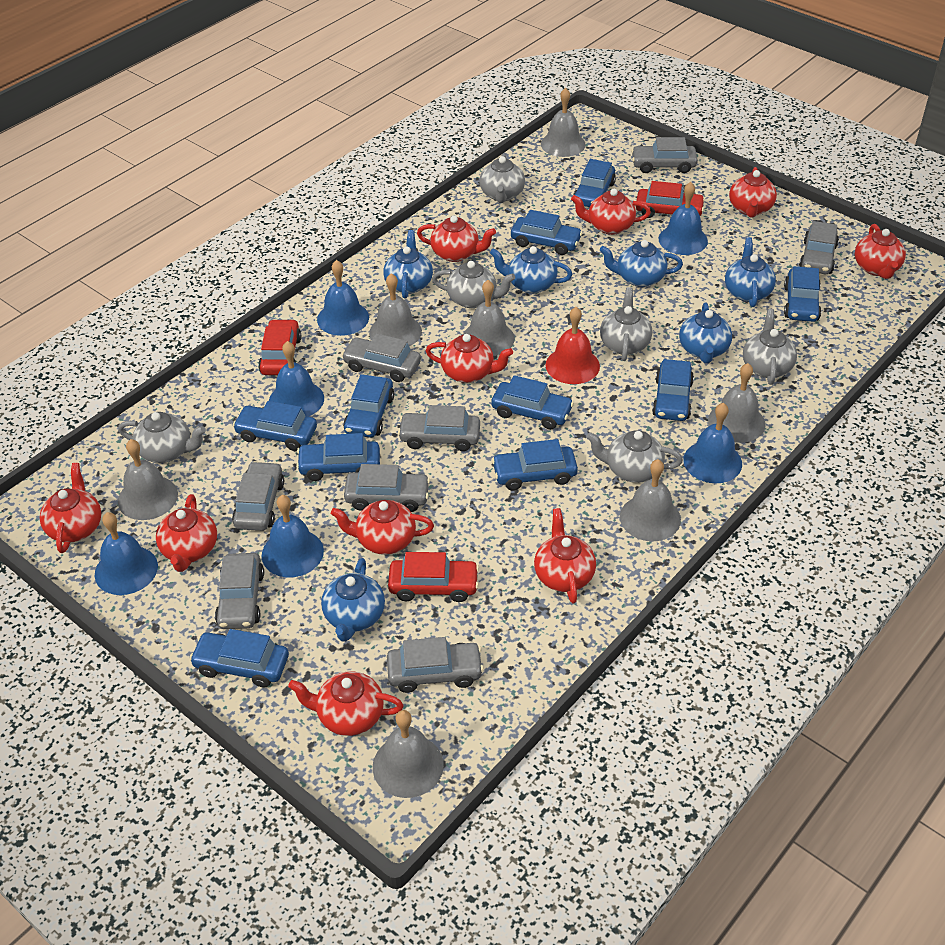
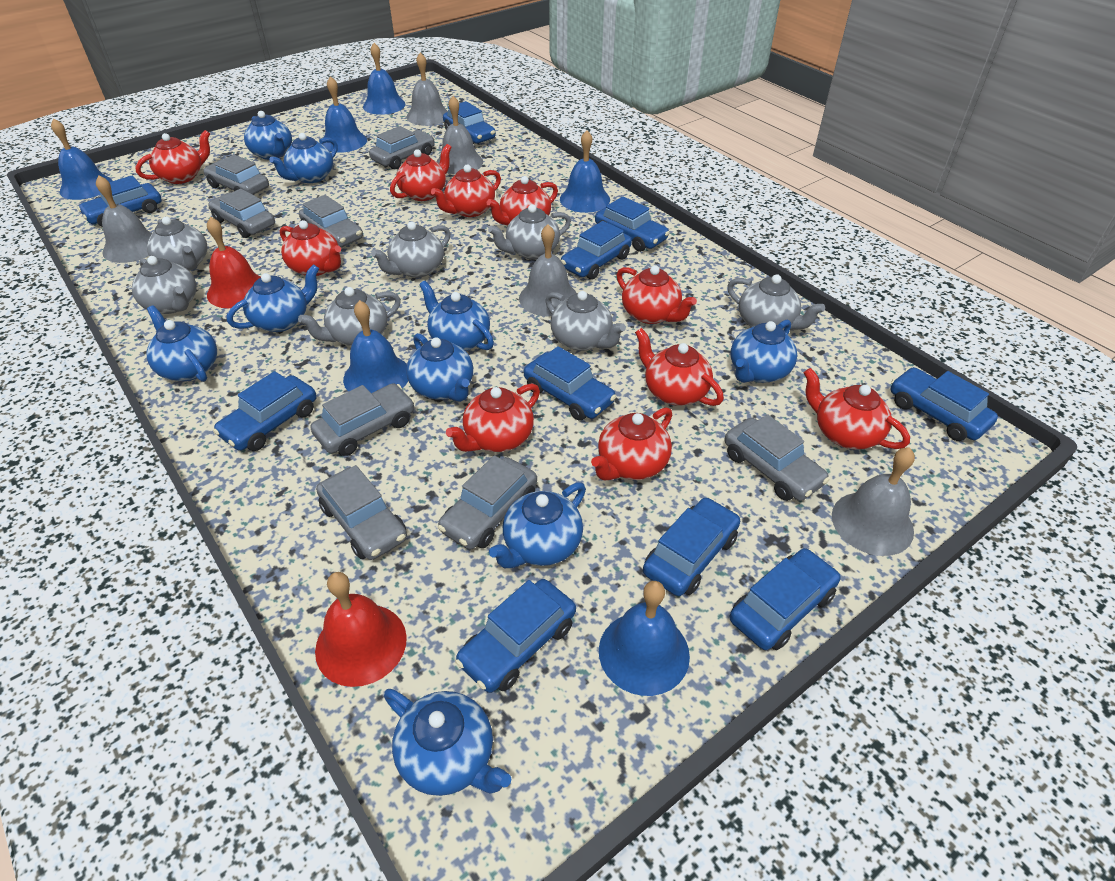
blue teapot: [321,558,385,642] [383,230,433,299] [490,246,572,294] [600,240,683,287] [679,303,732,363] [725,237,776,307] = 6 -> [146,305,217,382] [227,264,319,332] [244,111,292,160] [269,133,338,183] [384,689,511,796] [406,333,473,402] [419,281,494,351] [489,482,586,568] [731,319,797,383] = 9
grey bell: [118,439,178,520] [369,273,422,346] [373,710,444,798] [463,280,515,356] [541,88,586,157] [620,459,681,541] [708,363,766,443] = 7 -> [96,175,152,263] [407,52,448,126] [436,96,483,174] [519,224,577,316] [832,447,915,556] = 5
grey teapot: [118,412,206,463] [432,261,515,308] [479,153,525,203] [586,430,683,483] [600,287,652,361] [743,309,797,385] = 6 -> [132,256,197,314] [147,217,207,271] [298,287,401,346] [371,222,451,278] [488,204,571,259] [545,291,626,351] [728,274,825,330] = 7
red bell: [545,307,600,384] = 1 -> [207,217,261,308] [315,572,407,687] = 2
red car: [258,319,301,375] [388,552,479,602] [636,181,705,218] = 3 -> none = 0

